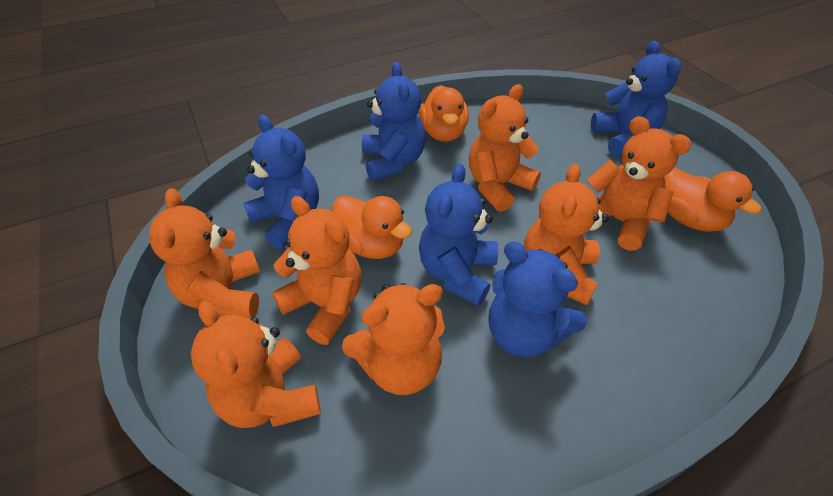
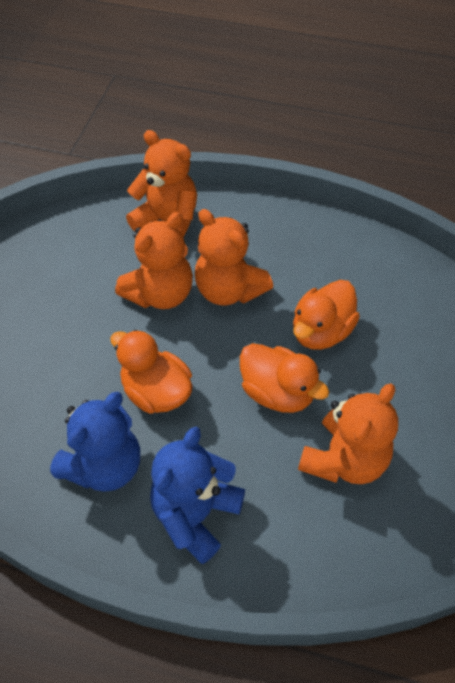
blue teddy bear: [243,115,319,249] [362,62,425,181] [419,164,498,306] [488,241,587,357] [591,41,681,156] = 5 -> [50,392,140,492] [150,427,245,564] = 2
orange teddy bear: [149,188,260,318] [191,301,321,428] [272,196,362,345] [342,283,445,395] [469,84,541,212] [524,164,609,305] [587,116,692,251] = 7 -> [115,212,193,309] [126,130,197,238] [195,209,273,305] [298,383,398,484] = 4

